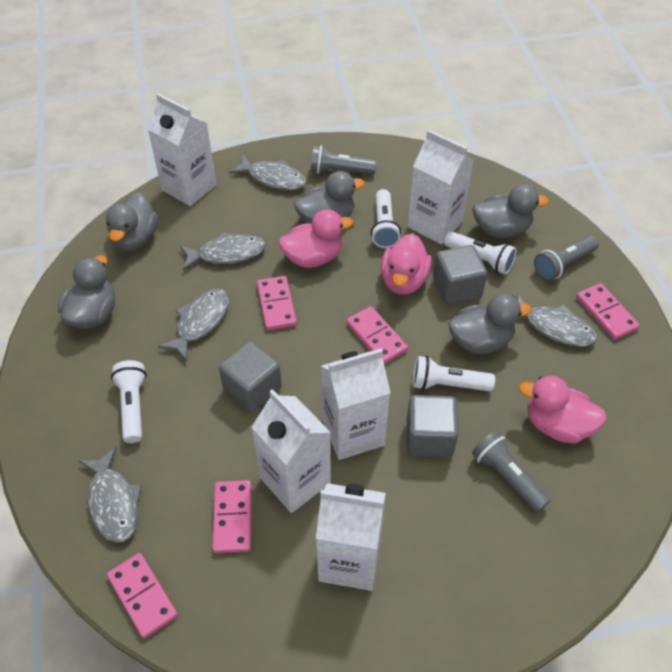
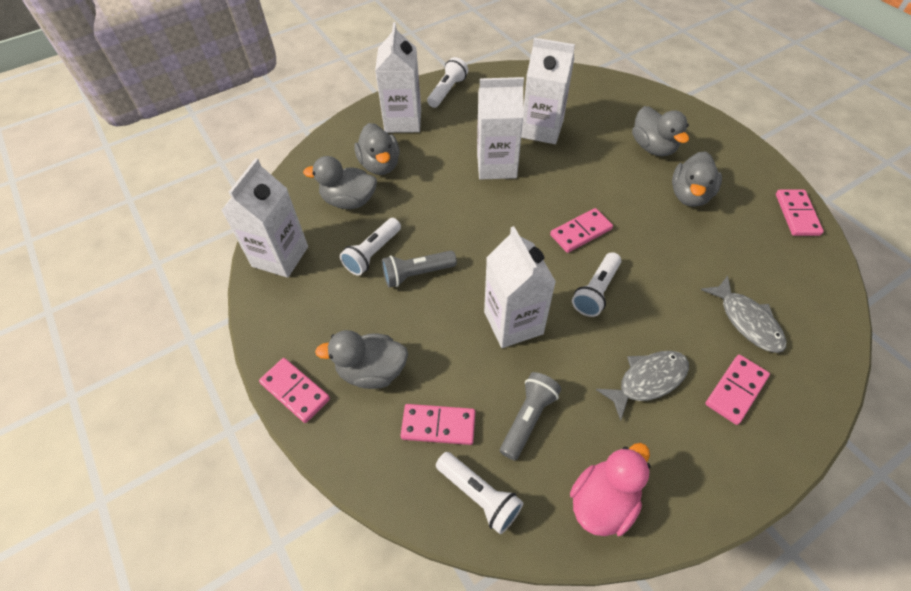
grey cube: [219,341,282,412] [407,395,458,458] [433,245,487,305] = 3 -> none = 0
grey fish: [79,447,142,543] [158,289,229,361] [180,232,266,271] [229,154,307,190] [517,294,597,347] = 5 -> [596,351,689,421] [701,276,786,353] = 2
grey flashlight: [311,145,376,174] [472,431,550,512] [534,236,599,281] = 3 -> [382,251,457,287] [500,372,561,461] = 2
pink duck: [279,209,353,268] [381,233,432,295] [519,376,607,443] = 3 -> [570,443,651,536] = 1

